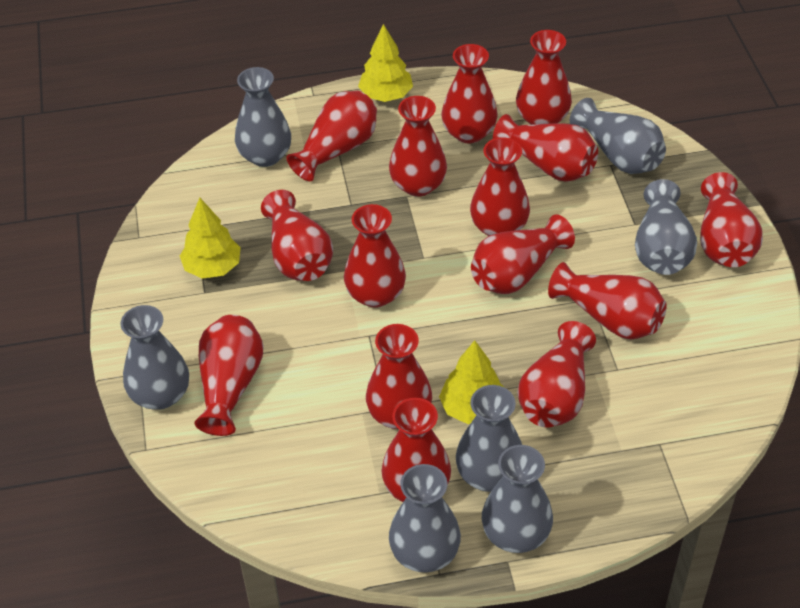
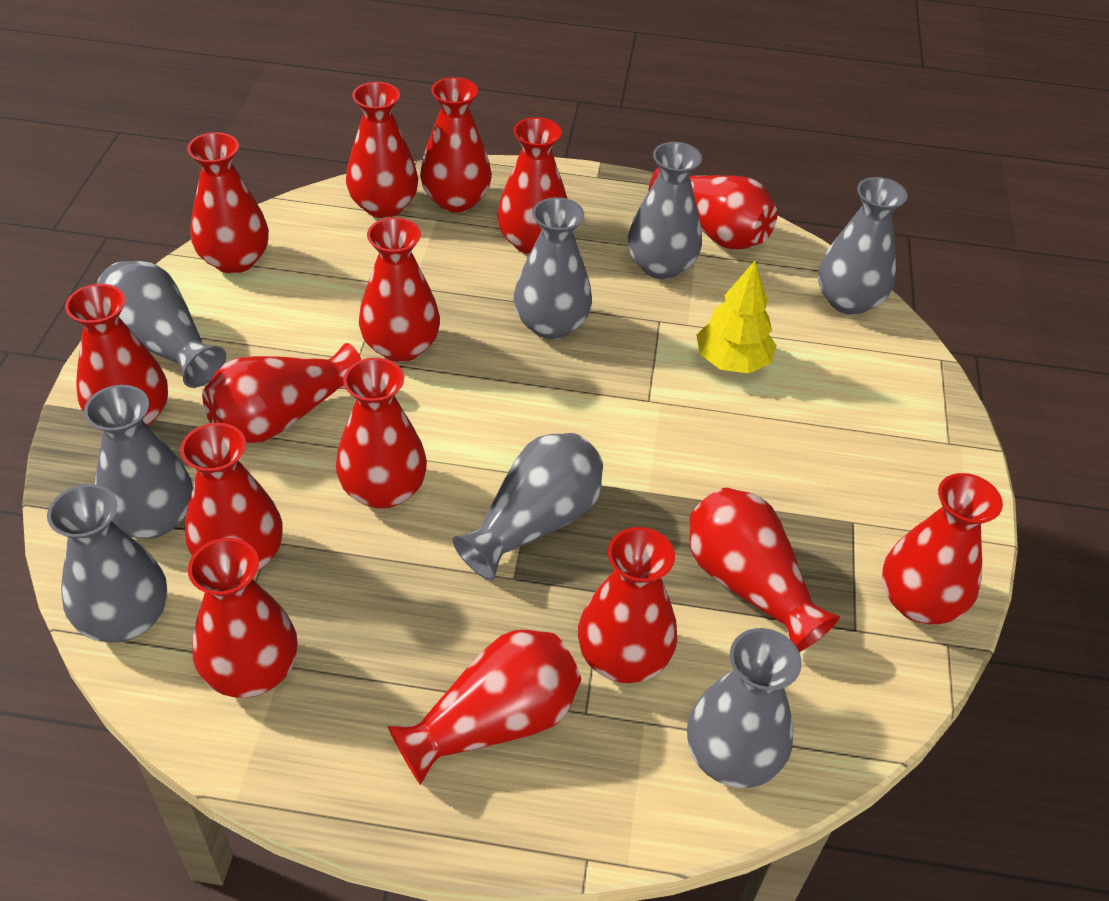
grey vase: [120,305,189,410] [235,67,291,167] [389,464,461,572] [456,385,522,492] [482,445,553,553] [570,98,666,174] [635,179,697,275] = 7 -> [47,484,167,643] [84,385,193,539] [97,261,226,388] [452,433,603,580] [514,197,592,339] [628,142,702,279] [687,628,802,788] [818,177,907,315] = 8
yellow tree: [180,198,241,279] [358,24,413,102] [439,340,505,424] = 3 -> [697,261,777,374] = 1

